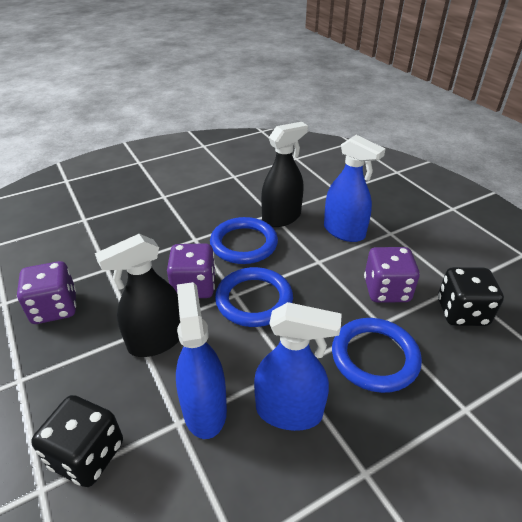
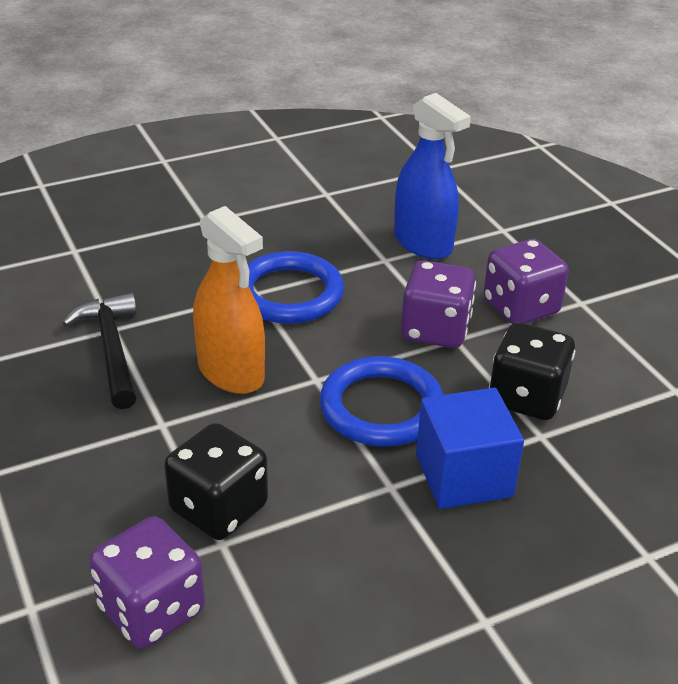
black hammer: none = 0 -> [62,293,137,409] = 1
black spray bottle: [95,234,180,357] [261,122,308,227] = 2 -> none = 0
blue cube: none = 0 -> [416,388,524,509] = 1
blue ring: [210,217,278,264] [215,267,293,327] [332,318,422,393] = 3 -> [248,251,344,324] [320,356,444,447] = 2
blue spray bottle: [176,282,227,439] [254,302,342,431] [324,135,385,242] = 3 -> [394,93,471,259] = 1
orange spray bottle: none = 0 -> [193,206,265,394] = 1

